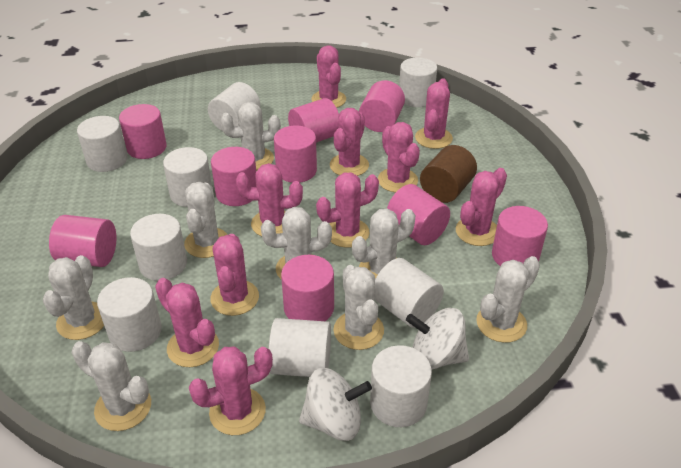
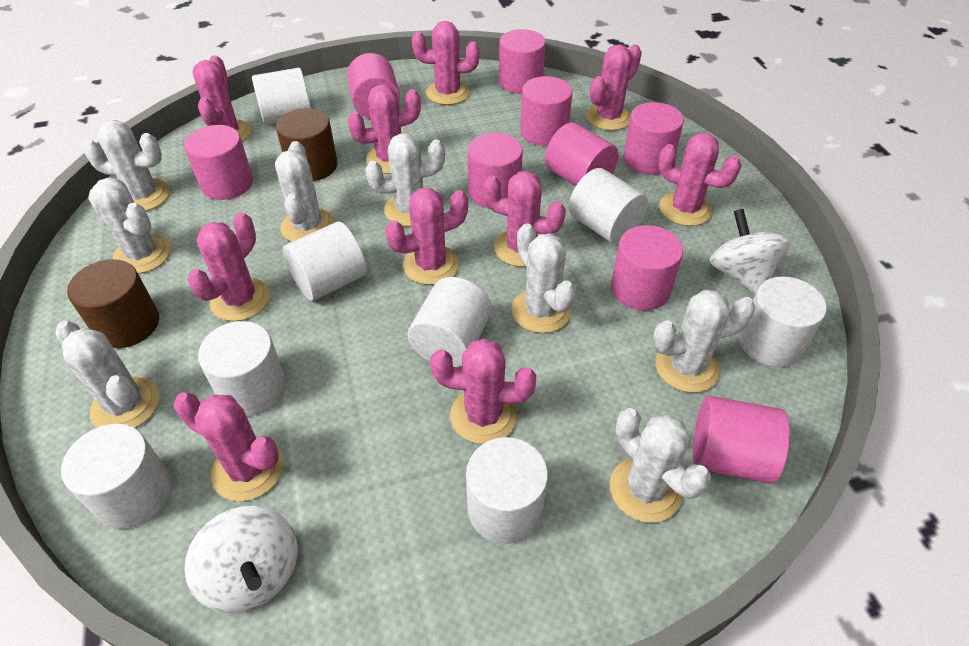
brown cylinder: [420,145,477,203] = 1 -> [67,259,159,348] [276,108,337,181] = 2
white cylinder: [77,116,127,172] [97,277,162,352] [130,214,187,281] [163,147,212,207] [208,82,260,131] [268,318,331,377] [370,345,432,427] [374,258,444,328] [399,57,437,107] = 9 -> [61,424,172,529] [198,321,286,416] [252,68,311,125] [283,222,367,301] [408,277,492,367] [466,437,548,544] [569,168,648,244] [739,276,827,367] = 8

